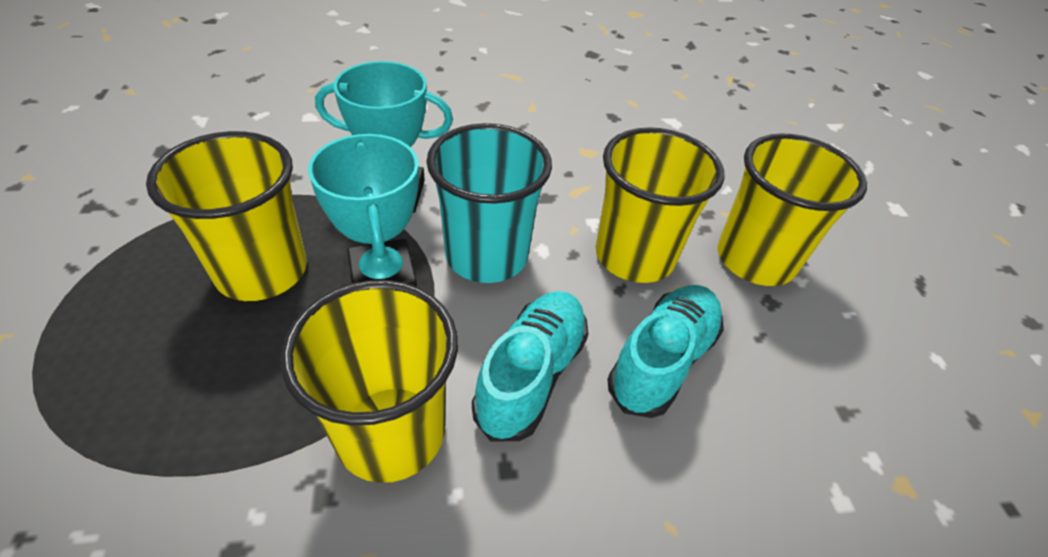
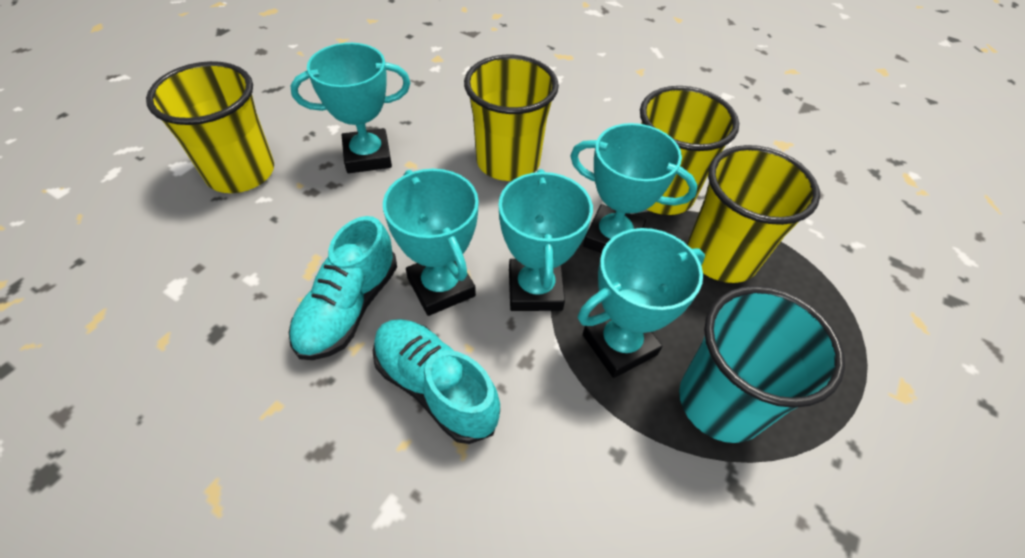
turquoise trophy: [308,134,419,287] [315,61,453,213] = 2 -> [290,43,410,173] [383,169,479,316] [499,169,593,311] [570,123,698,253] [578,228,705,378] = 5

